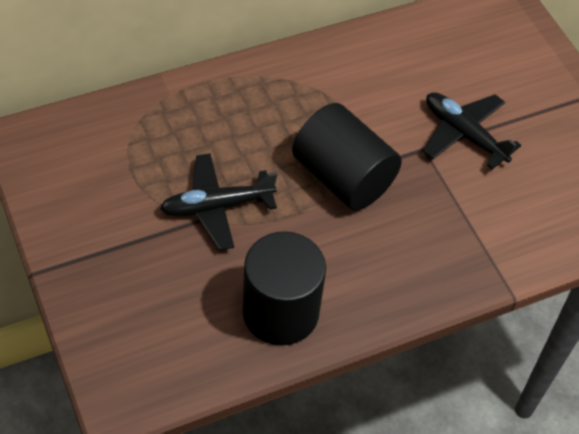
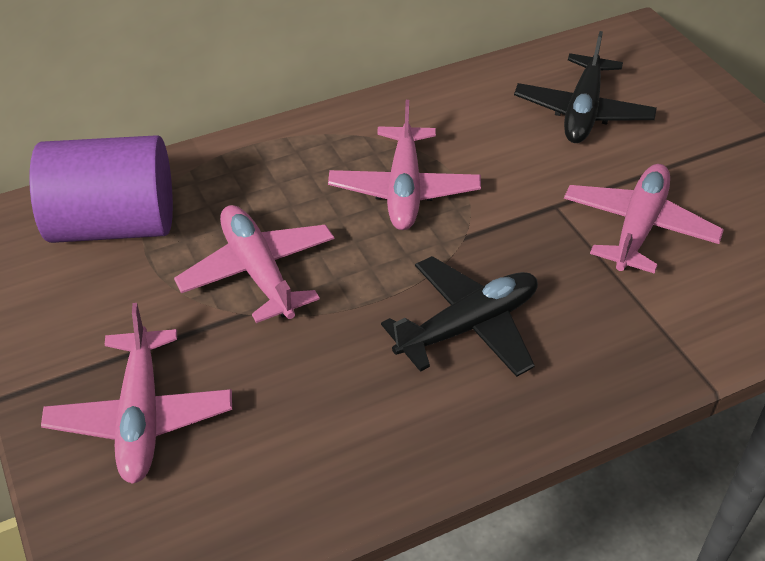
black cylinder: [243,232,326,346] [292,103,402,211] = 2 -> none = 0
pink plane: none = 0 -> [41,303,232,484] [174,205,334,323] [328,100,481,230] [564,164,724,274] = 4
purple cylinder: none = 0 -> [29,135,173,243] = 1

